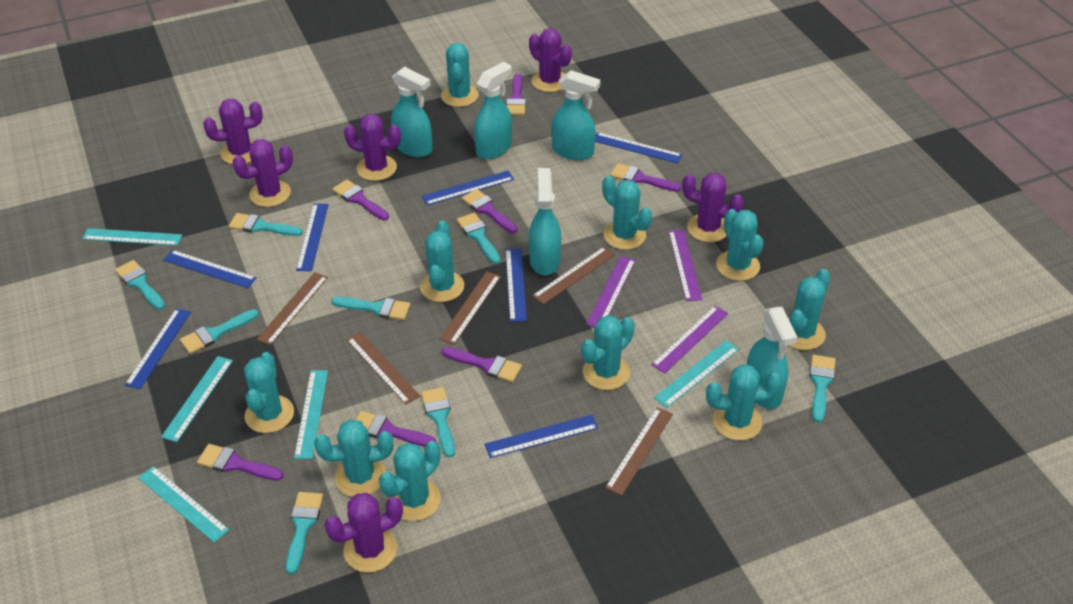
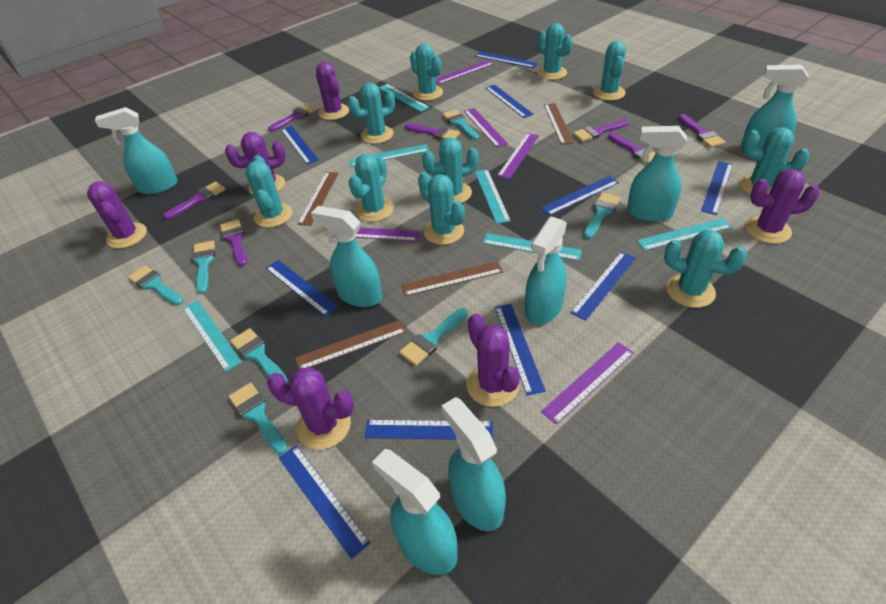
blue ruler: [125,308,191,389] [163,250,257,288] [296,203,329,271] [421,171,514,205] [484,415,598,458] [505,248,527,322] [595,132,682,163] = 7 -> [266,260,338,317] [279,445,371,559] [281,126,319,165] [365,420,493,440] [475,52,538,68] [485,85,534,118] [495,304,546,396] [540,176,619,216] [570,252,636,321] [701,161,733,215] = 10
brown ruler: [256,272,328,345] [347,332,420,405] [439,271,501,345] [532,247,615,305] [605,407,673,496] = 5 -> [295,320,407,369] [298,172,339,226] [401,261,503,296] [544,103,574,145] = 4
purple ruler: [586,256,636,327] [651,306,728,373] [668,230,702,301] = 3 -> [333,228,420,242] [436,60,494,84] [464,108,508,147] [497,133,539,179] [541,342,634,425] = 5
turquoise brush: [115,260,165,310] [180,309,259,354] [229,213,303,236] [286,492,323,574] [331,297,411,320] [421,387,455,458] [457,213,501,264] [809,355,836,423] = 8 -> [128,266,184,305] [192,241,215,294] [228,383,288,454] [230,328,288,382] [399,308,468,366] [442,109,479,140] [584,192,620,239] = 7
turquoise ruler: [82,228,182,246] [138,466,229,543] [161,356,233,442] [294,370,328,459] [654,340,739,408] = 5 -> [183,300,242,372] [349,144,429,167] [379,84,430,112] [475,169,511,224] [483,233,582,261] [637,218,733,251] = 6
turquoise spray bottle: [391,66,433,157] [474,62,512,159] [529,168,561,275] [551,70,600,160] [747,307,798,409] = 5 -> [95,107,178,194] [311,206,382,307] [372,449,458,575] [441,397,506,531] [525,216,567,324] [627,126,687,222] [741,65,809,149] = 7

